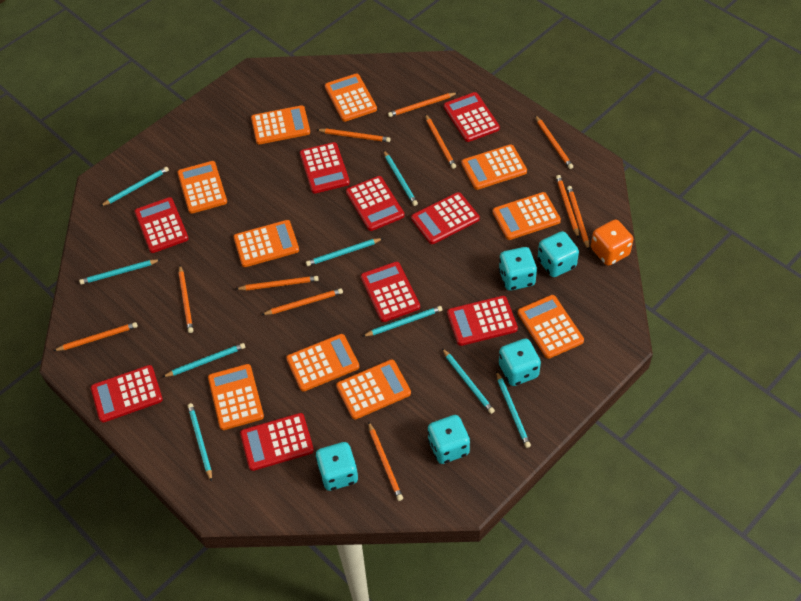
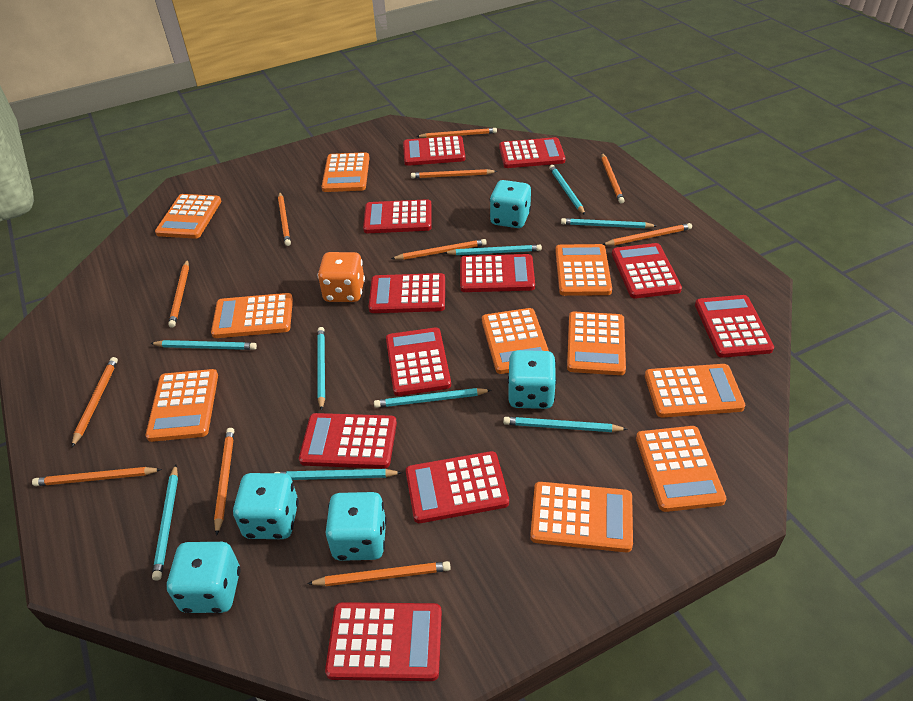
red calculator: [91,365,163,423] [135,197,189,253] [240,413,314,471] [300,142,350,194] [346,176,405,231] [361,262,420,322] [411,192,480,244] [444,92,500,142] [447,296,518,346] = 9 -> [299,413,397,469] [325,602,442,681] [363,199,432,233] [369,273,445,313] [386,327,451,396] [403,136,465,166] [406,451,509,523] [460,254,535,292] [499,137,566,168] [612,243,682,299] [695,295,774,358] = 11

